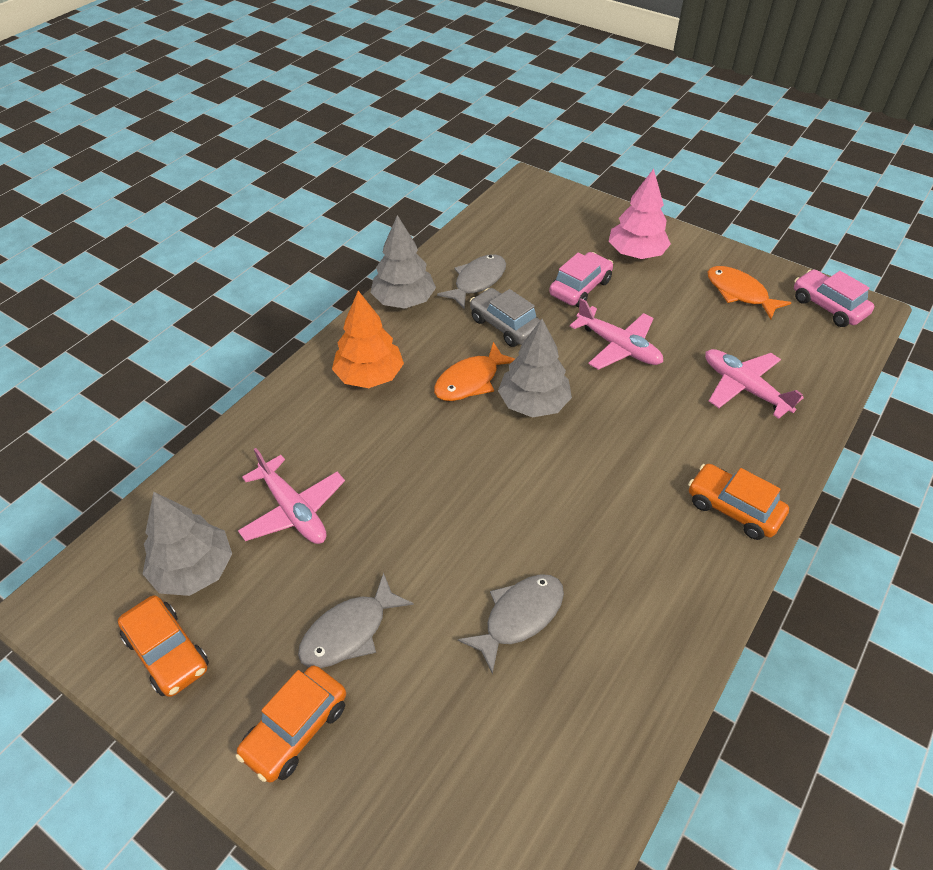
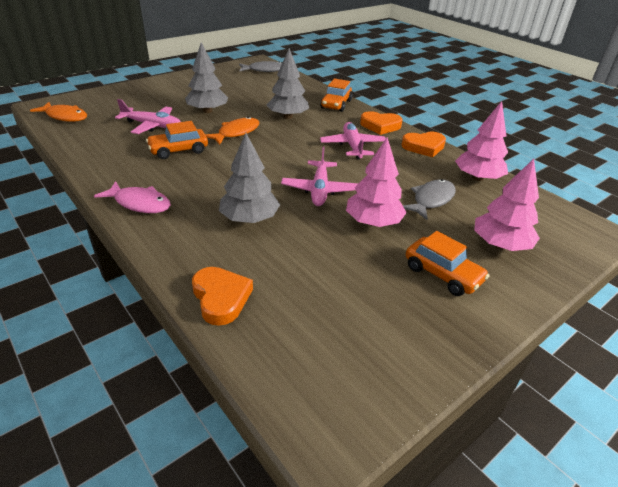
grey car: [470,288,540,347] = 1 -> none = 0
grey fish: [298,573,414,668] [437,254,506,309] [458,574,564,674] = 3 -> [239,61,282,72] [403,179,456,220] = 2
orange heart: none = 0 -> [192,267,253,326] [360,111,403,135] [402,132,446,157] = 3
orange tree: [332,291,404,388] = 1 -> none = 0
pink car: [549,252,613,307] [794,270,874,327] = 2 -> none = 0
pink fish: none = 0 -> [94,181,171,213] = 1
pink tree: [609,169,671,259] = 1 -> [346,137,407,227] [455,101,508,181] [474,159,540,251] = 3

